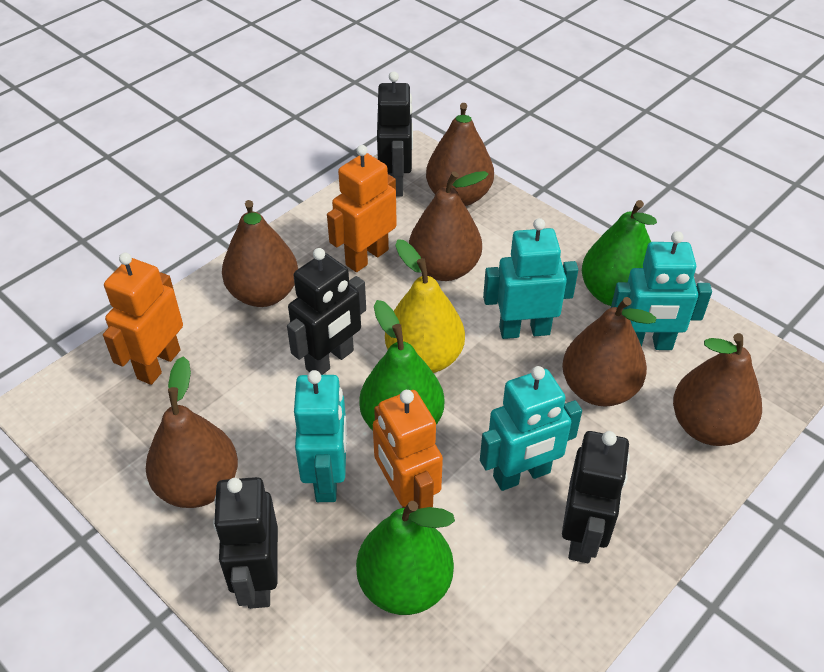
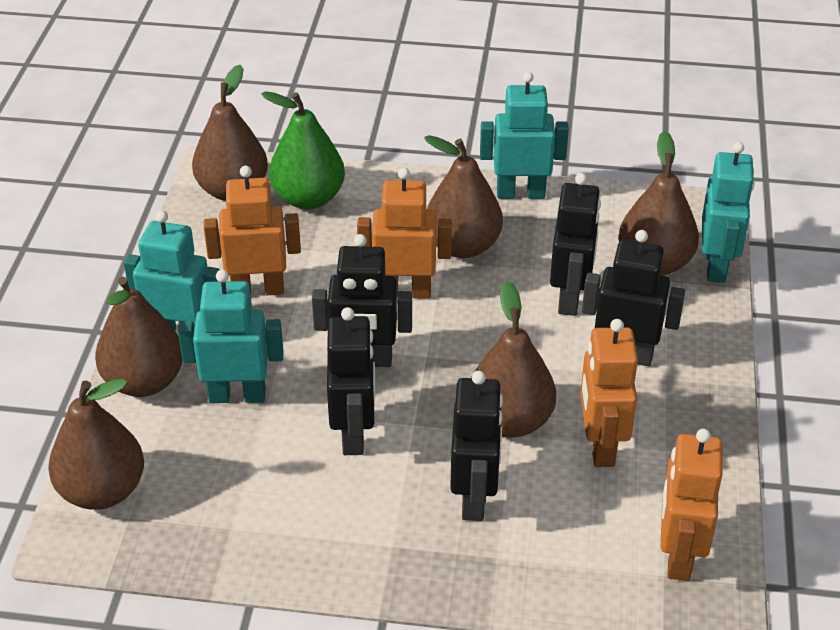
black robot: [213,477,278,609] [287,248,366,375] [377,71,413,197] [562,431,630,563] = 4 -> [312,234,412,367] [327,307,375,455] [450,371,503,521] [550,173,601,316] [582,230,685,367] = 5
green pear: [356,501,455,615] [359,300,444,430] [582,200,657,306] = 3 -> [261,91,345,209] = 1
orange robot: [103,253,183,385] [327,145,397,272] [373,390,443,509] = 3 -> [204,166,301,295] [357,168,452,299] [580,319,638,467] [660,429,723,581] = 4
yellow pear: [385,239,465,373] = 1 -> none = 0

